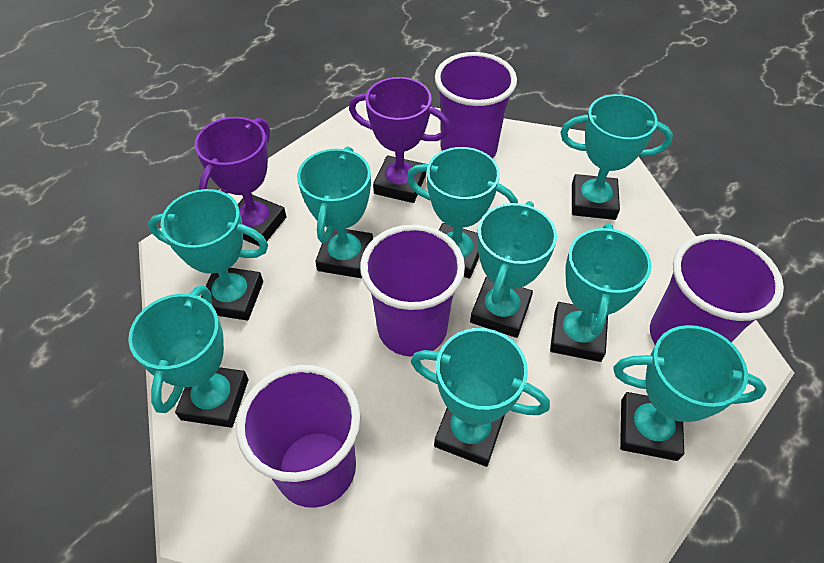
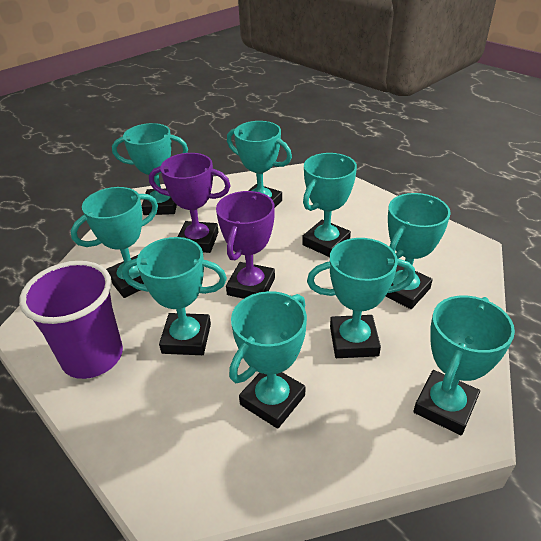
purple cup: [236,365,361,508] [360,225,465,357] [435,52,517,158] [650,234,784,345] = 4 -> [19,261,123,379] = 1

